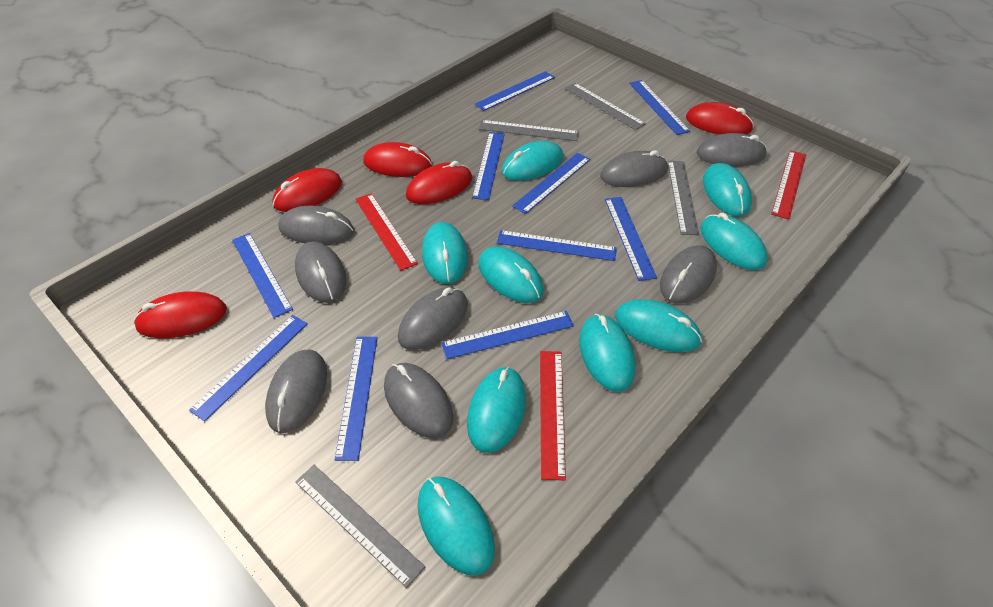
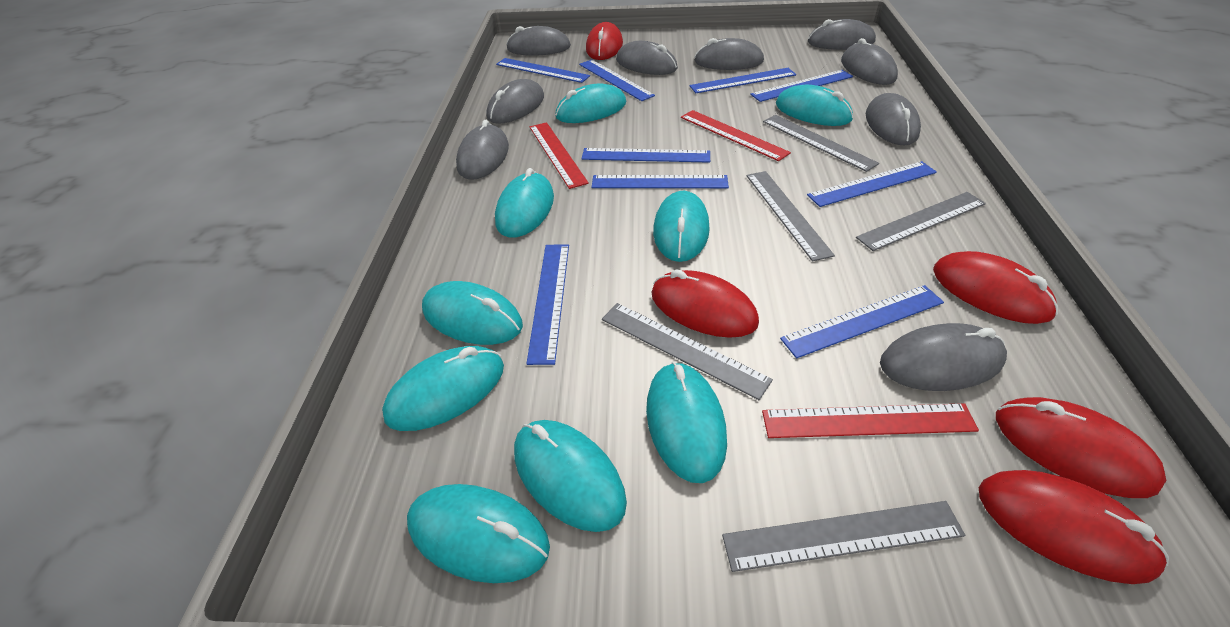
blue ruler: [189,315,307,421] [232,233,293,318] [335,337,377,461] [441,311,574,359] [472,132,505,200] [475,71,555,111] [497,230,617,261] [512,153,591,214] [605,197,657,281] [629,80,690,135] = 10 -> [496,58,590,83] [526,244,569,365] [579,59,655,101] [581,148,710,163] [591,175,729,188] [689,68,796,93] [750,70,853,102] [780,285,944,358] [807,161,937,207] = 9
grey mouse: [265,350,327,433] [278,206,354,245] [295,241,347,303] [384,363,453,438] [398,287,468,350] [600,150,668,187] [660,246,717,304] [697,133,767,167] = 8 -> [456,120,509,180] [487,79,544,124] [506,26,571,56] [616,41,678,75] [695,38,764,70] [808,19,876,50] [841,38,898,85] [866,93,921,145] [880,323,1007,391] = 9
grey ruler: [295,465,425,588] [478,120,579,141] [565,83,646,130] [667,161,699,235] = 4 -> [602,303,773,400] [722,501,965,572] [746,171,835,261] [763,115,879,172] [856,192,986,251] = 5

